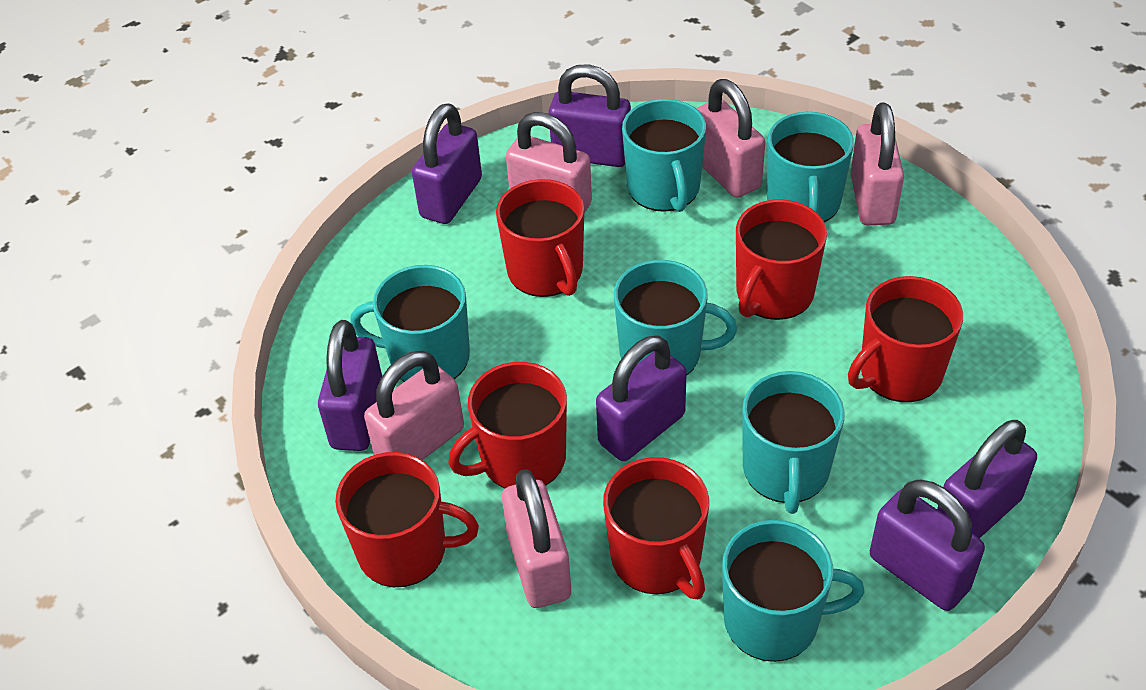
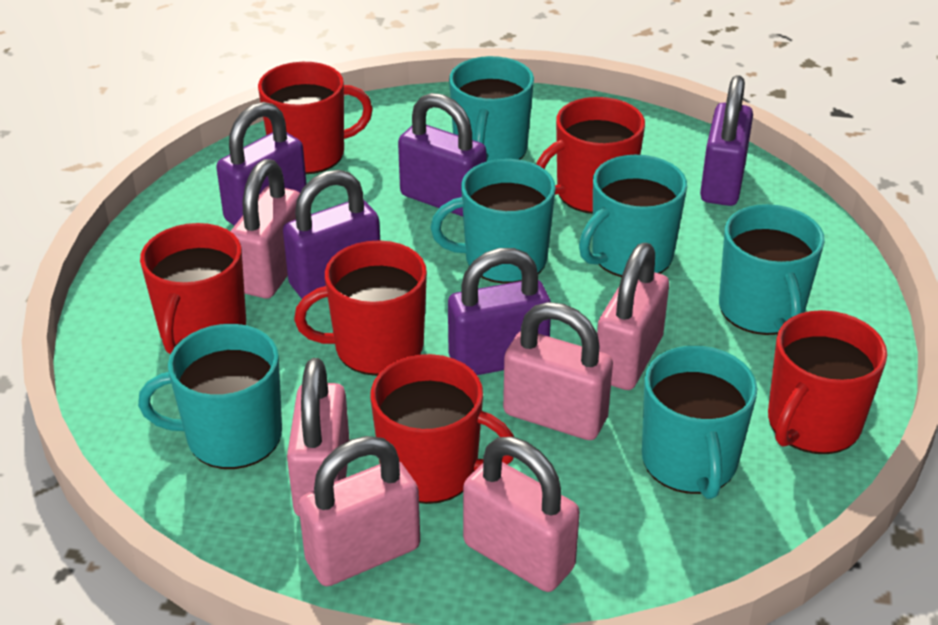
pink padlock: [364,351,464,460] [502,469,571,608] [506,112,592,213] [697,79,765,198] [850,102,904,225] = 5 -> [230,159,300,298] [287,358,349,517] [298,436,420,586] [463,437,580,592] [503,302,613,440] [597,243,669,390] = 6
purple padlock: [318,320,382,451] [412,103,482,224] [549,64,631,167] [596,335,687,461] [870,480,985,611] [937,420,1037,538] = 6 -> [216,102,307,226] [283,170,380,299] [398,93,486,217] [448,248,551,375] [700,75,753,206] = 5

